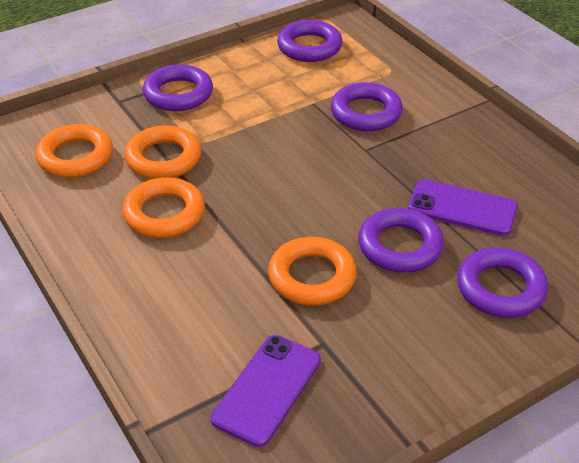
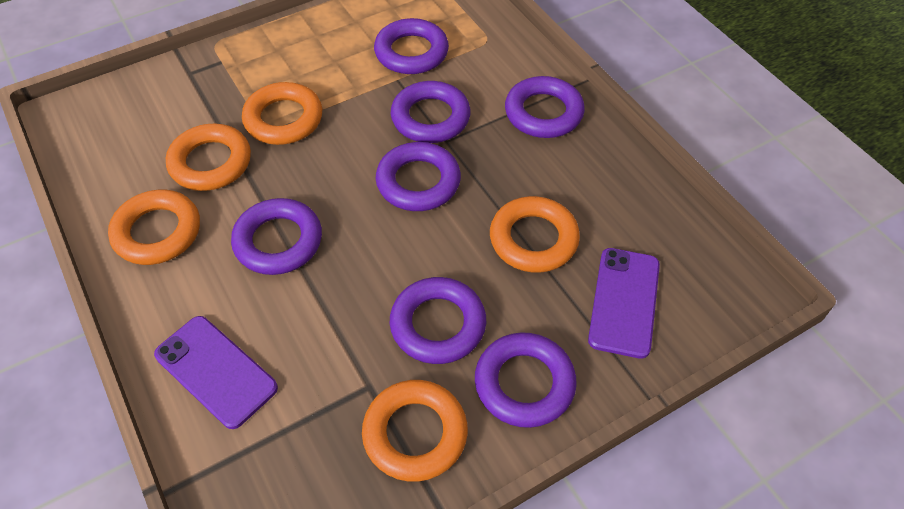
orange ring: [35,124,113,178] [122,177,205,238] [124,125,201,179] [268,237,357,306] = 4 -> [108,190,200,265] [166,124,251,191] [242,82,323,145] [362,380,468,482] [490,196,580,273] = 5
purple ring: [143,64,213,111] [277,20,343,62] [331,82,403,131] [358,208,444,273] [457,247,548,318] = 5 -> [231,198,322,275] [374,18,449,74] [376,142,461,211] [390,277,486,364] [391,81,470,143] [475,332,577,428] [505,76,585,138] = 7

